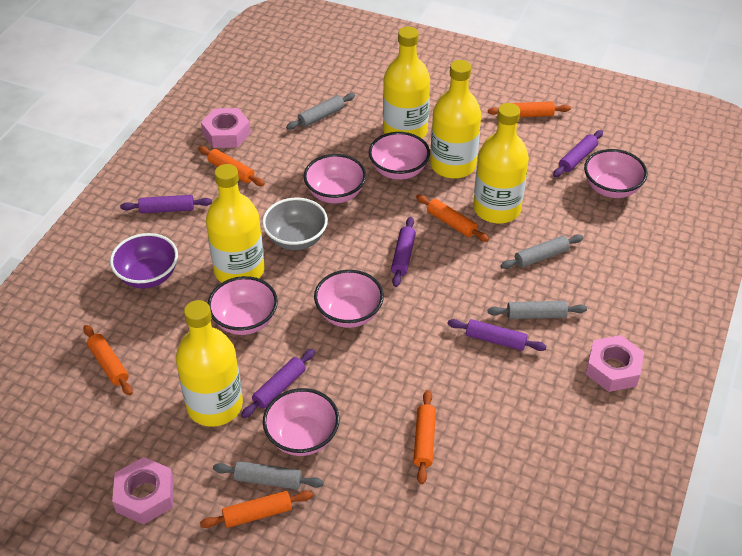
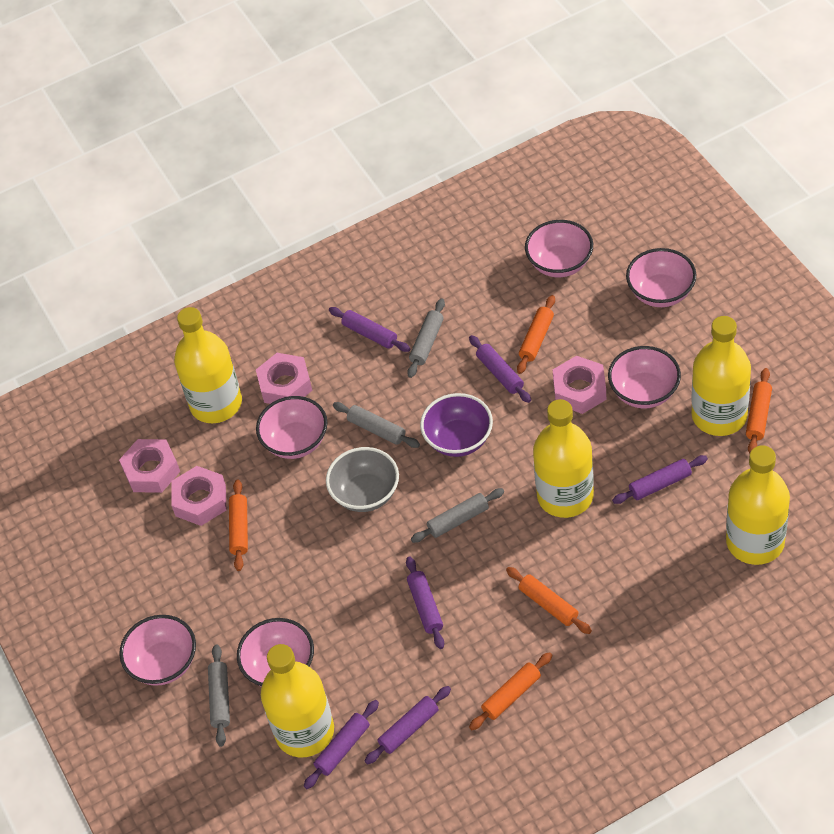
orange rolling pin: [83,325,133,396] [198,146,265,186] [200,490,313,528] [413,390,436,484] [416,195,489,242] [488,102,571,117] = 6 -> [229,479,248,571] [469,652,552,730] [506,567,592,634] [517,295,555,374] [746,368,772,454] = 5
pink nut: [112,457,174,525] [201,108,251,148] [586,335,644,392] = 3 -> [119,439,180,493] [171,466,226,526] [256,353,312,404] [553,356,606,414] = 4
purple rolling pin: [120,195,212,214] [241,349,315,418] [391,217,416,287] [447,319,547,351] [553,130,603,177] = 5 -> [304,700,379,789] [329,307,410,352] [365,686,451,765] [406,556,444,649] [469,335,531,403] [612,455,708,504] = 6

